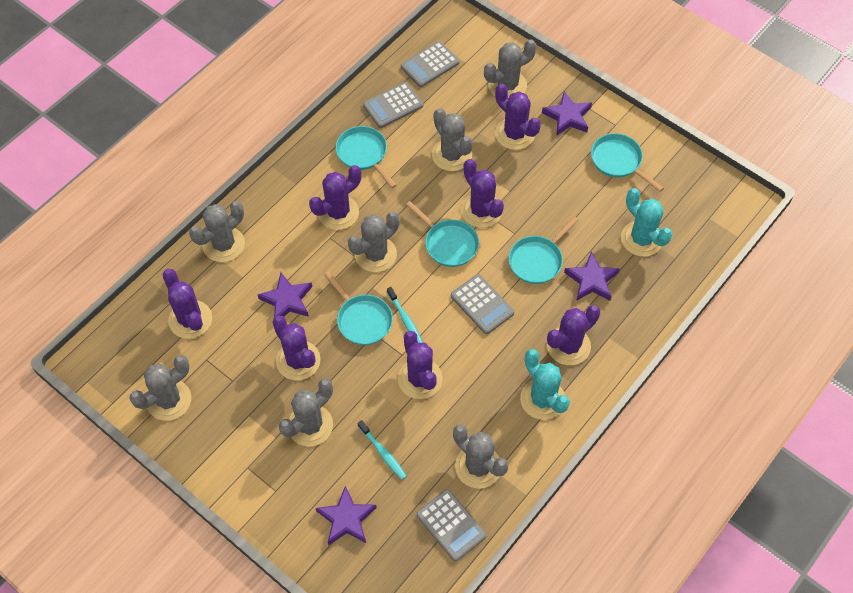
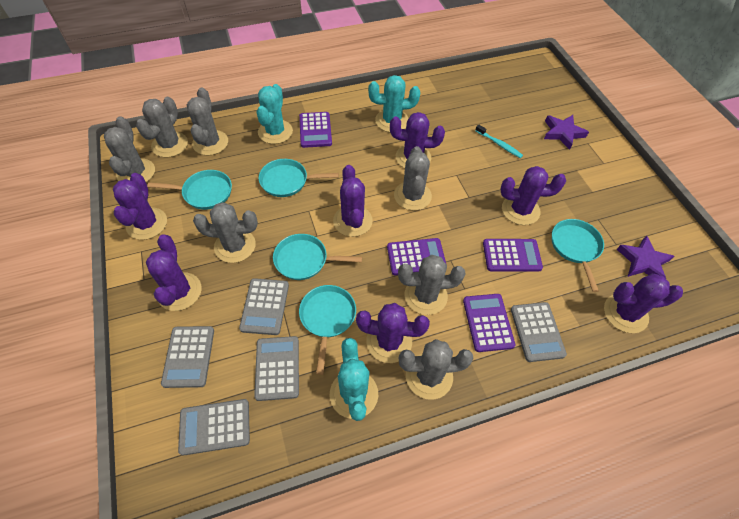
grey calculator: [363,82,423,128] [401,41,459,87] [417,489,486,561] [451,274,514,334] = 4 -> [161,326,214,388] [178,399,250,456] [239,278,289,335] [254,336,299,401] [511,302,567,362] = 5
purple calculator: none = 0 -> [299,112,332,148] [387,238,447,275] [463,294,515,352] [483,239,543,271] = 4
purple star: [258,272,312,318] [316,486,377,545] [542,91,592,136] [564,252,620,301] = 4 -> [544,115,589,150] [616,235,674,279] = 2
turquoise cactus: [520,349,570,420] [621,188,673,257] = 2 -> [257,84,293,144] [330,338,378,421] [368,75,420,132] = 3
turquoise toothbrush: [358,420,407,480] [387,287,423,343] = 2 -> [475,124,523,158] = 1

